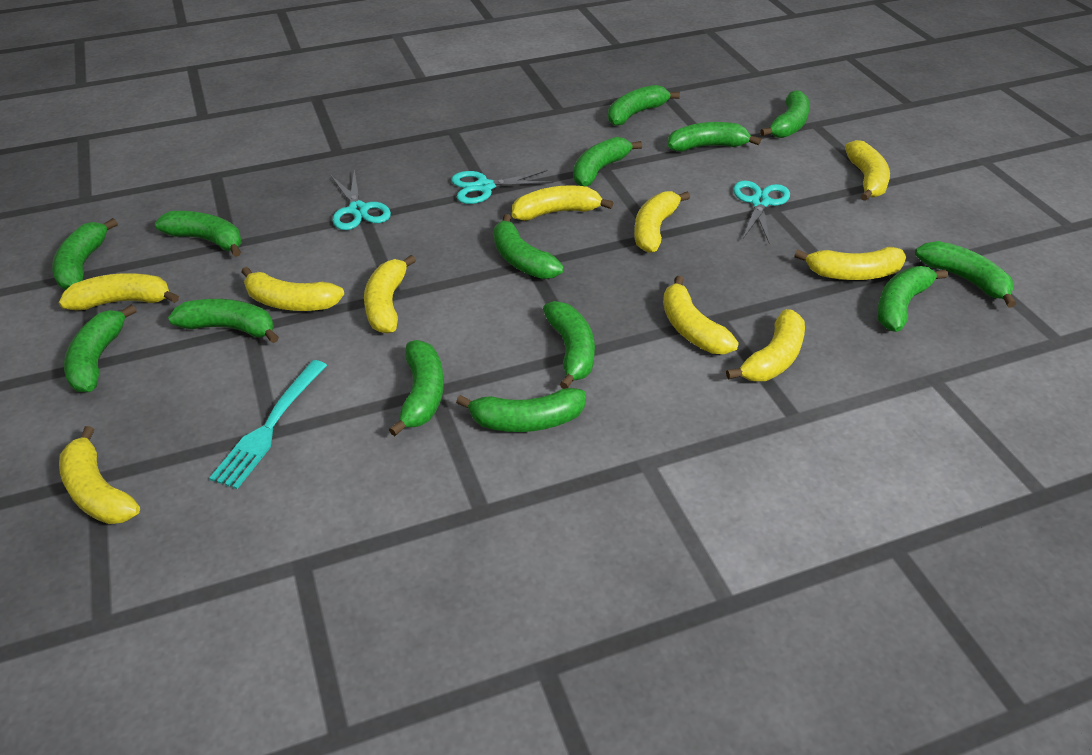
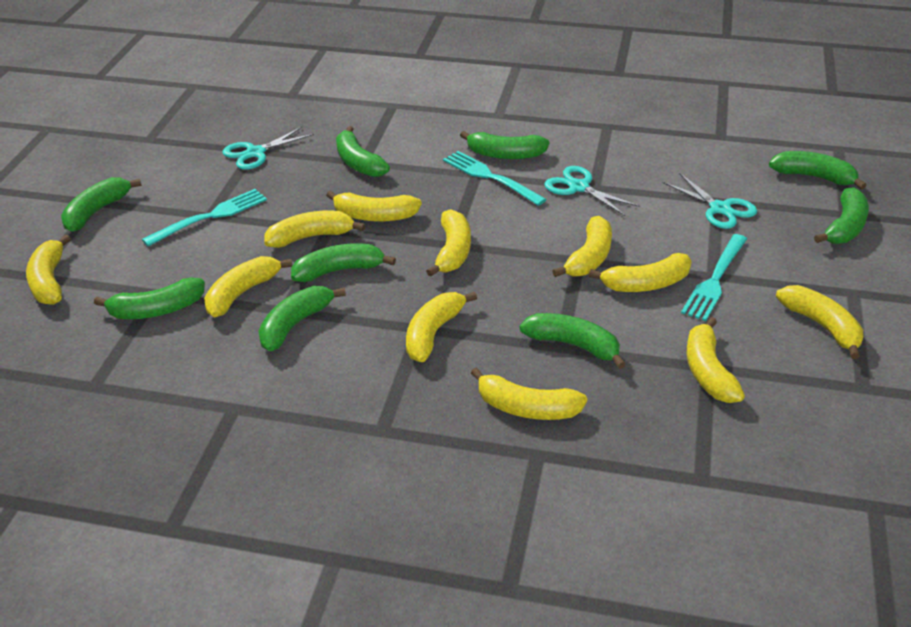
green banana: [52,218,118,290] [64,304,137,393] [155,211,242,257] [168,299,279,343] [389,340,444,436] [456,388,586,432] [493,214,564,279] [543,301,595,389] [573,137,642,186] [608,85,680,126] [668,122,761,151] [760,90,810,138] [877,266,948,332] [915,241,1016,308] = 14 -> [61,177,142,232] [94,277,205,319] [258,286,346,352] [291,243,396,282] [336,126,390,177] [460,131,550,159] [519,313,626,369] [769,151,867,190] [814,187,869,244] = 9
turquoise fork: [209,360,327,489] = 1 -> [142,189,267,247] [443,151,547,206] [681,234,747,321] = 3
yellow banana: [59,273,179,310] [59,426,140,524] [241,267,344,311] [364,255,416,333] [512,185,613,221] [634,191,690,253] [663,276,739,354] [726,309,805,381] [794,247,906,280] [845,140,890,201] = 10 -> [26,235,71,305] [204,256,293,317] [264,210,365,248] [326,191,422,222] [406,291,477,362] [426,209,471,277] [471,368,587,420] [552,216,612,277] [589,253,692,292] [687,317,745,403] [776,285,863,359] = 11

